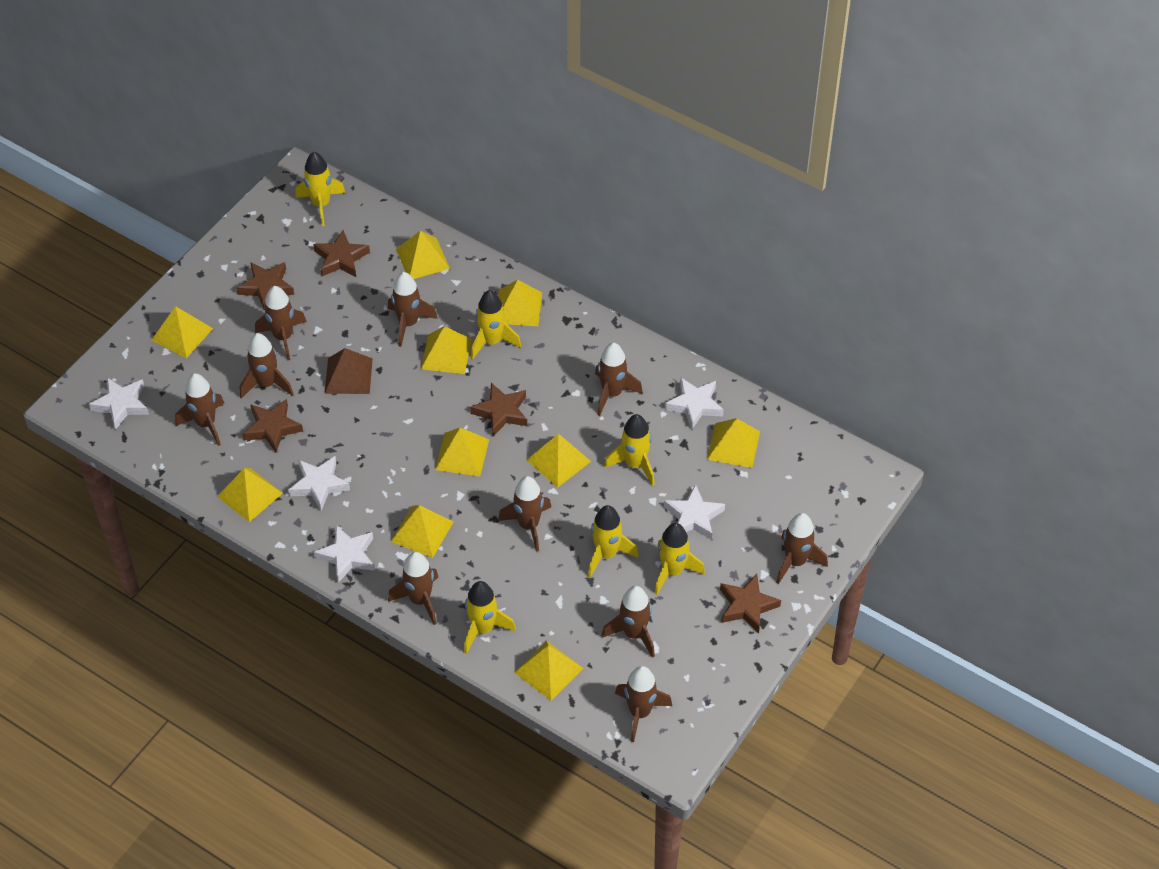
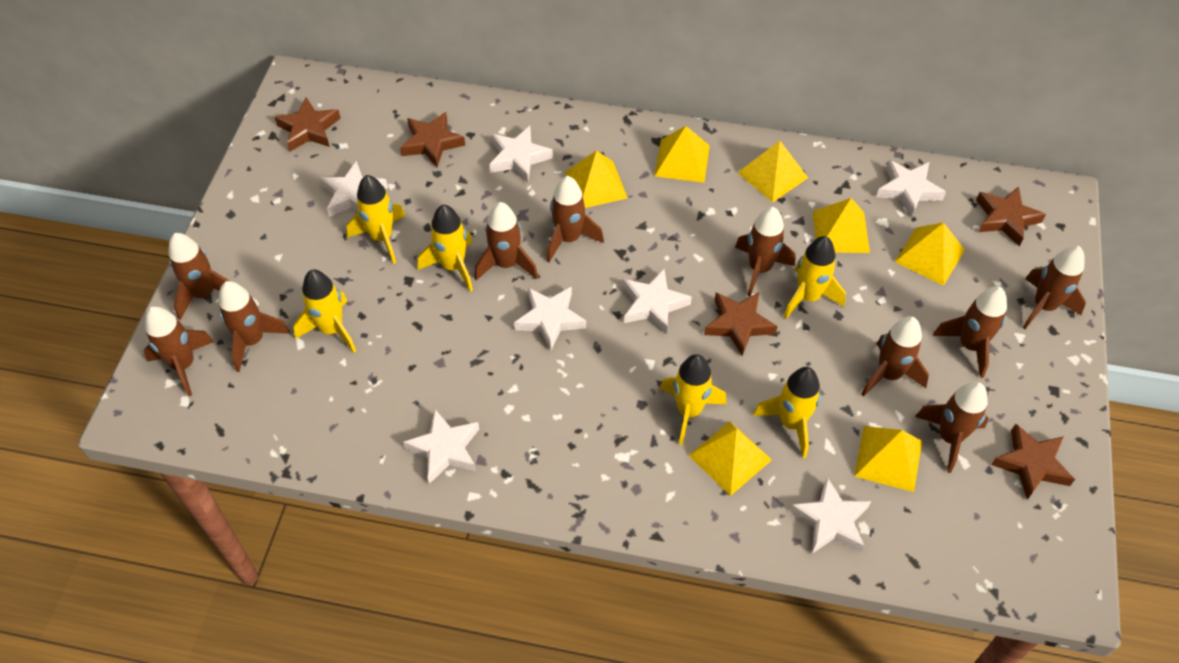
brown pyramid: [325,348,373,394] = 1 -> none = 0
white star: [89,378,149,430] [288,456,350,511] [314,525,374,583] [664,484,725,540] [665,377,724,430] = 5 -> [320,161,388,217] [403,409,479,484] [489,126,553,182] [514,286,586,351] [623,269,692,334] [790,477,871,554] [876,160,946,218] = 7
yellow pyramid: [151,306,213,358] [217,468,283,522] [390,505,453,558] [396,230,450,279] [421,326,472,374] [435,428,489,476] [498,280,542,326] [514,640,583,701] [527,434,591,487] [707,418,760,468] = 10 -> [565,150,628,208] [655,126,710,183] [688,421,772,496] [737,141,808,203] [813,198,870,253] [854,426,922,492] [895,223,965,286] = 7

